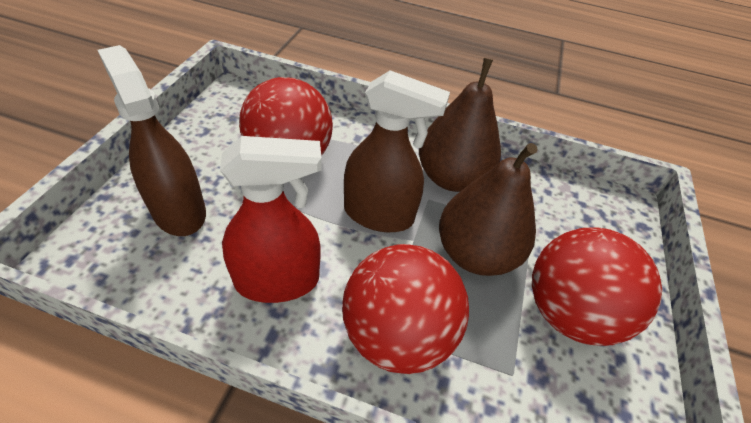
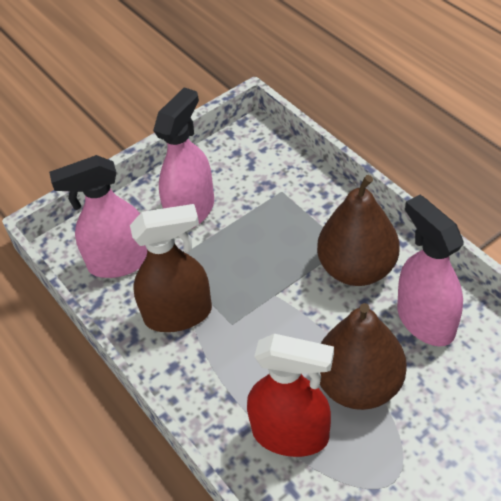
brown spray bottle: [98,45,206,236] [344,70,450,232] = 2 -> [130,204,212,332] = 1
pink spray bottle: none = 0 -> [49,155,147,278] [153,87,214,228] [397,195,464,346] = 3
red ball: [239,77,333,156] [342,244,469,374] [532,228,662,346] = 3 -> none = 0

